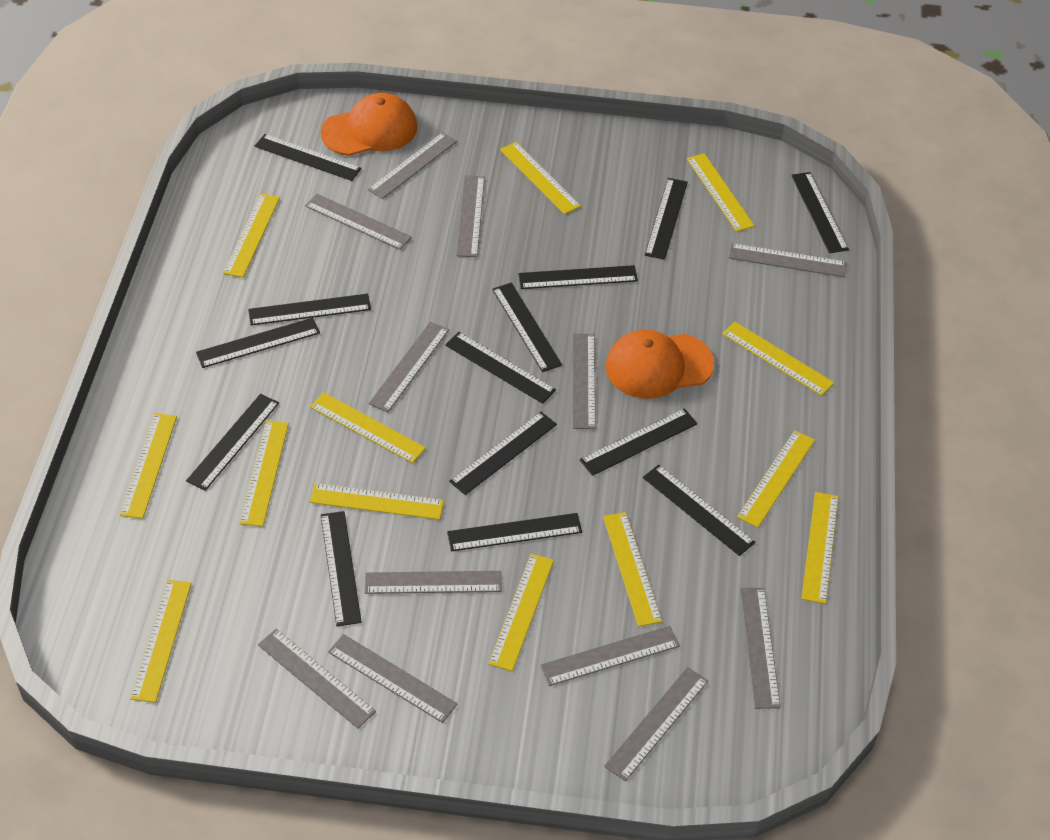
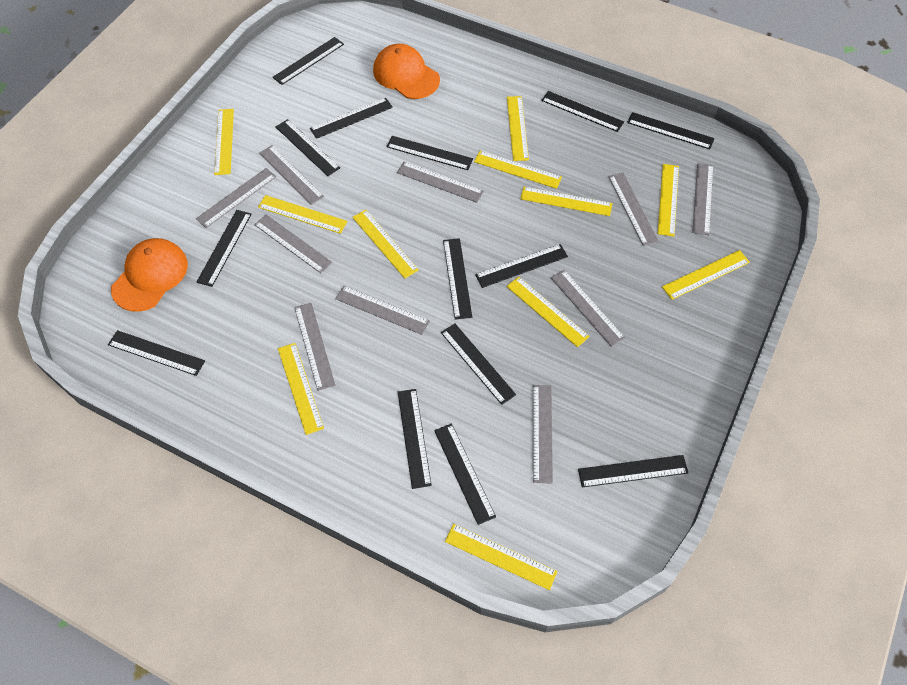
grey ruler: [258,629,376,729] [305,194,412,250] [328,634,457,723] [365,571,502,594] [368,132,457,199] [369,322,449,412] [456,175,485,257] [540,626,680,686] [572,333,595,429] [604,667,708,781] [729,243,847,277] [740,588,780,709] = 12 -> [196,168,276,228] [254,215,332,273] [259,145,324,205] [294,303,335,391] [335,286,430,335] [397,161,484,203] [533,385,553,484] [551,270,625,347] [608,173,659,246] [692,163,714,235] = 10
yellow ruler: [120,413,177,519] [130,580,192,703] [223,193,280,278] [239,421,289,527] [310,392,426,463] [310,483,444,520] [489,553,554,671] [500,142,581,214] [603,512,662,627] [687,153,755,232] [722,322,834,396] [737,430,815,528] [801,492,839,604] = 13 -> [214,109,234,175] [258,195,347,234] [278,343,324,435] [352,210,419,278] [445,524,558,590] [474,151,562,189] [507,96,529,161] [507,276,590,347] [520,187,613,216] [658,164,679,237] [662,250,750,300] = 11

